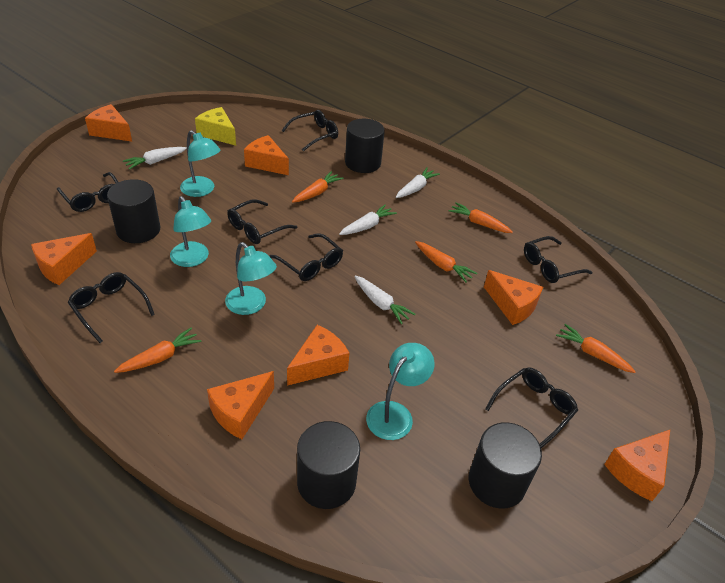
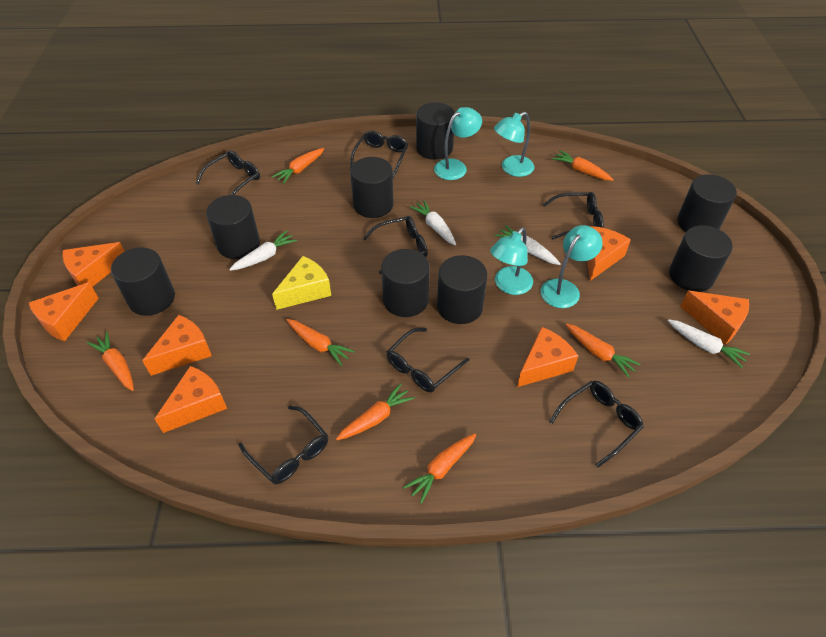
black cylinder: [107,179,160,243] [297,421,360,509] [345,119,385,173] [469,422,542,509] = 4 -> [111,247,175,316] [206,195,260,259] [350,157,393,218] [381,249,430,317] [416,102,455,160] [437,255,487,324] [669,225,733,292] [677,174,737,232] = 8
orange carrot: [114,328,201,373] [292,171,344,203] [415,241,477,283] [448,202,513,233] [556,324,636,373] = 5 -> [87,332,134,391] [272,148,324,184] [287,319,355,366] [336,383,415,440] [403,433,476,504] [552,150,613,181] [566,323,641,378] = 7

